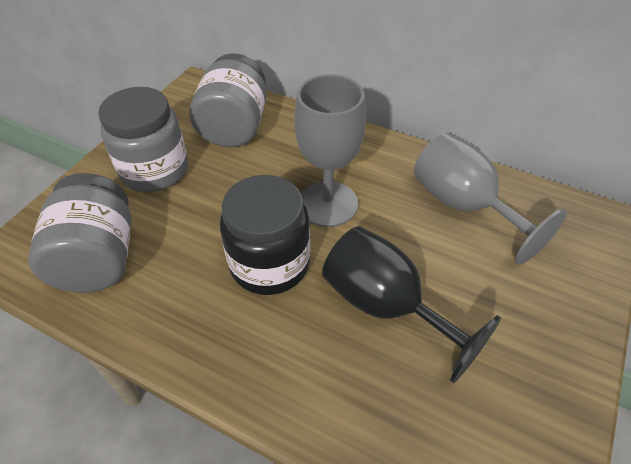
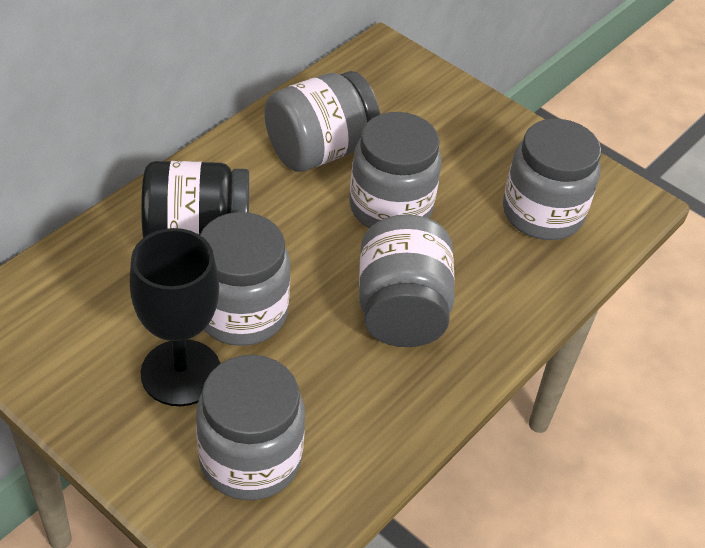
grey goblet: [294,74,366,227] [414,133,567,265] = 2 -> none = 0
grey jar: [28,173,131,293] [98,87,188,192] [189,53,266,147] = 3 -> [196,355,305,500] [200,212,290,346] [264,71,380,172] [349,112,442,228] [359,214,455,347] [503,119,601,240] = 6

